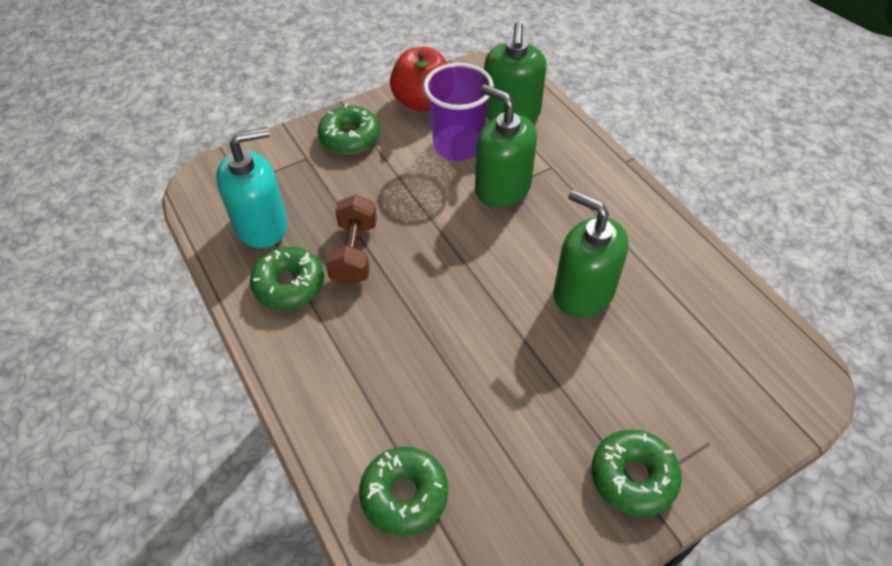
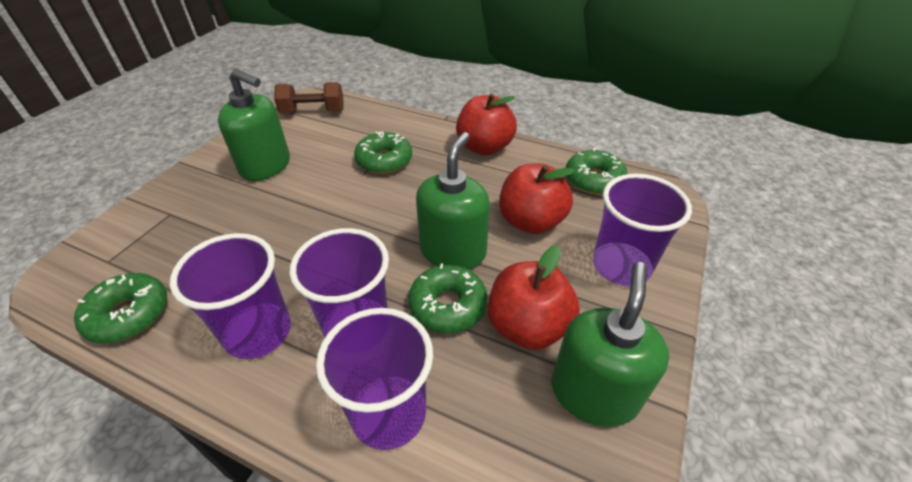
purple cup: [423,63,494,161] = 1 -> [170,233,291,359] [289,228,389,338] [316,308,433,450] [593,174,692,286] = 4
red apple: [390,47,448,112] = 1 -> [456,94,517,155] [487,245,580,350] [499,163,575,234] = 3
turquoise soap dispenser: [216,127,288,248] = 1 -> none = 0

